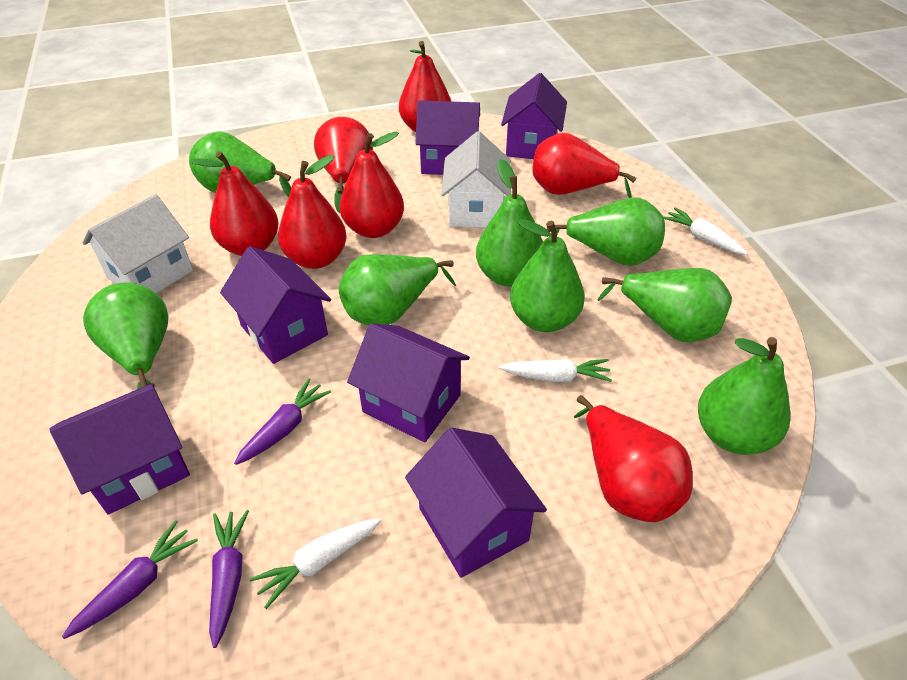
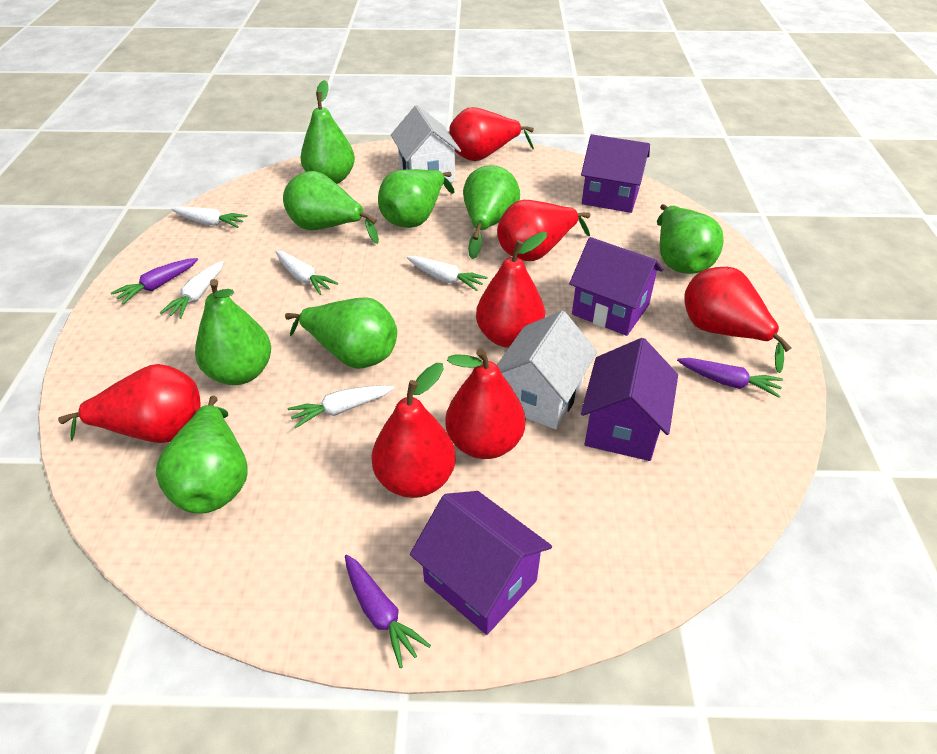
purple house: [49,383,190,515] [220,246,331,364] [347,323,470,442] [405,427,547,578] [415,101,480,175] [501,73,567,159] = 6 -> [410,491,552,635] [569,237,663,336] [581,134,650,213] [581,338,678,461] = 4
white carrot: [249,518,381,609] [499,359,612,382] [664,208,748,255] = 3 -> [160,261,224,319] [171,206,248,228] [276,251,339,295] [288,385,394,429] [407,256,488,291] = 5

